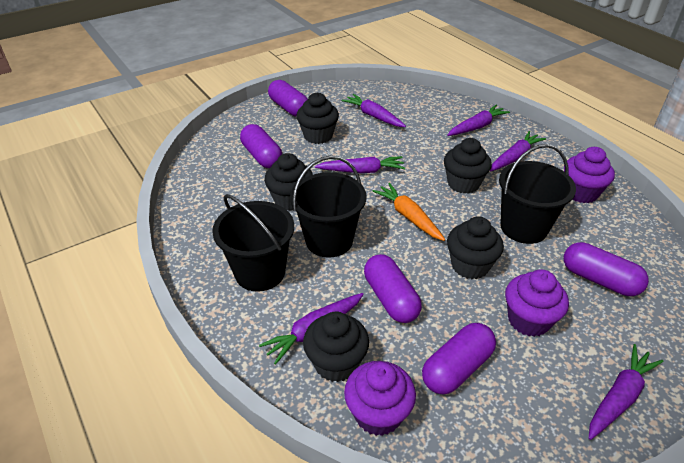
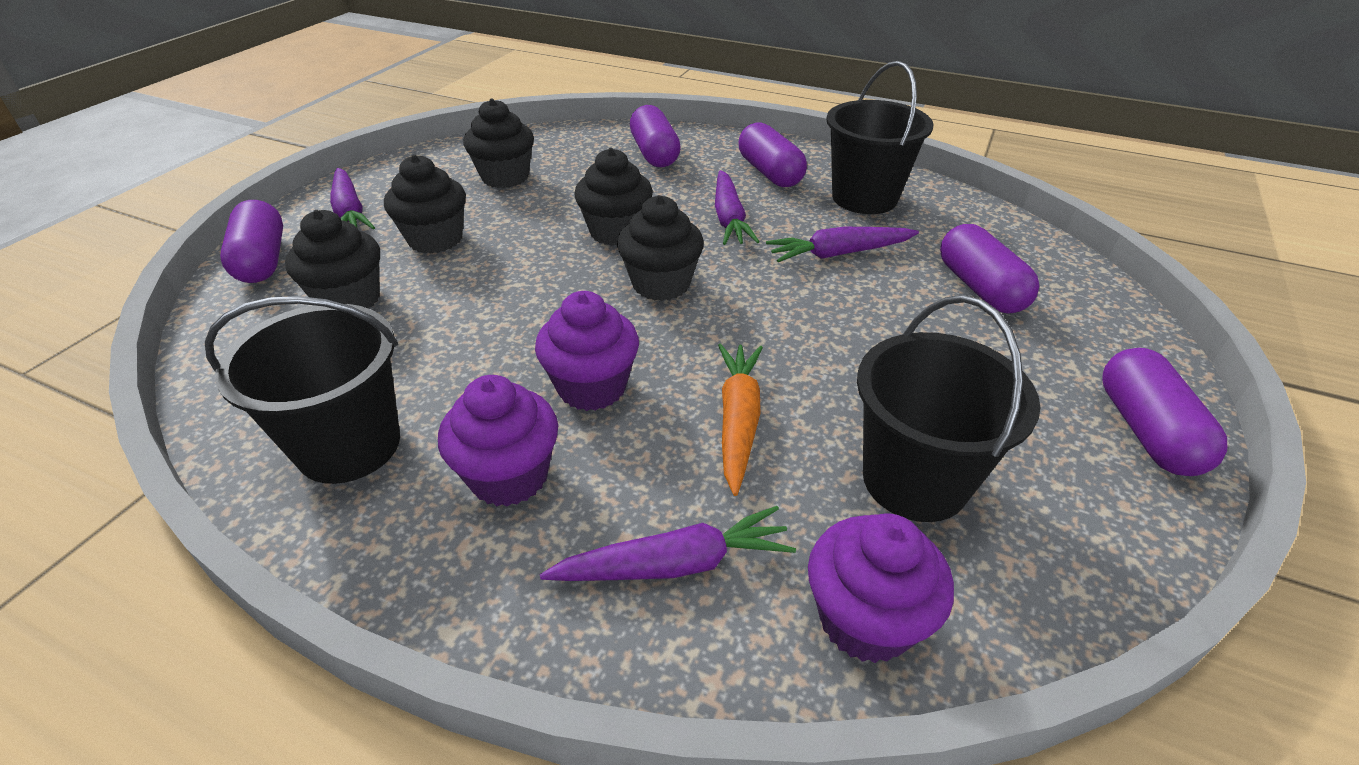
purple carrot: [259,293,364,365] [315,156,405,173] [342,94,406,127] [447,105,510,136] [490,131,546,172] [589,344,663,440] = 6 -> [330,168,375,229] [540,506,796,581] [715,170,760,245] [766,227,919,262] = 4

